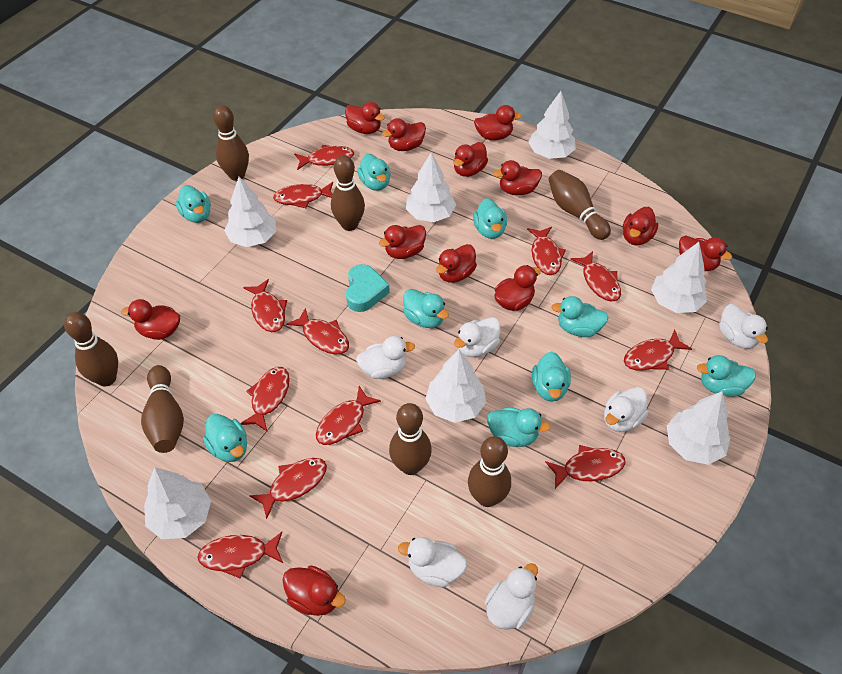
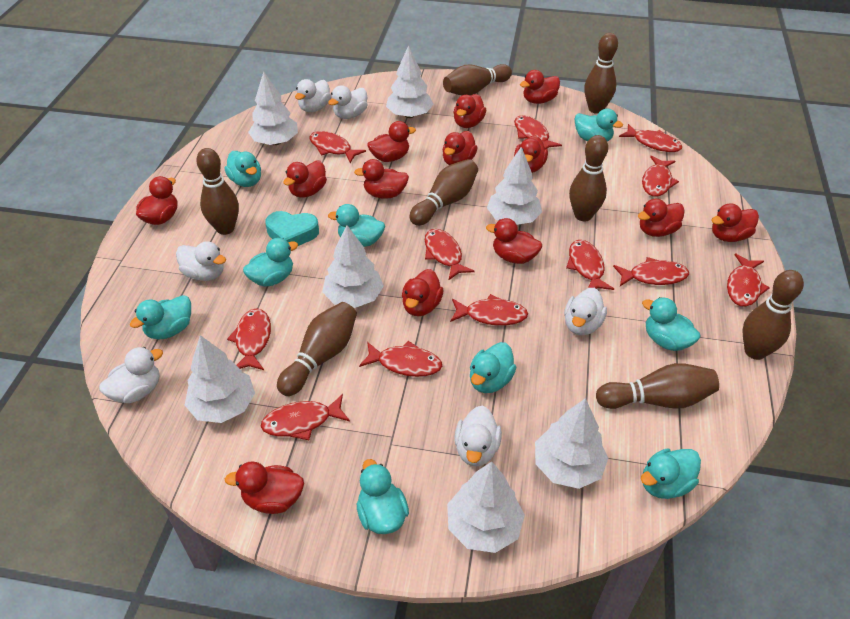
brown bowling pin: [64,312,118,387] [141,365,184,453] [213,105,249,181] [331,155,365,231] [389,403,432,475] [468,436,511,507] [549,170,611,240] = 7 -> [196,148,239,235] [277,302,357,396] [409,159,478,226] [443,64,512,96] [569,135,608,221] [584,33,618,114] [596,363,719,409] [743,270,804,360] = 8
red duck: [121,299,180,340] [282,565,346,616] [345,102,385,134] [379,225,426,259] [382,118,426,151] [436,244,477,283] [453,142,488,177] [474,105,522,140] [493,160,542,195] [494,265,541,311] [623,207,658,246] [679,235,732,271] = 12 -> [136,176,177,225] [225,461,304,514] [284,161,327,198] [354,159,409,199] [367,121,416,162] [402,269,444,316] [443,131,478,165] [453,94,486,128] [486,218,542,264] [514,135,548,173] [520,70,560,104] [638,199,685,237] [712,203,759,242] = 13

